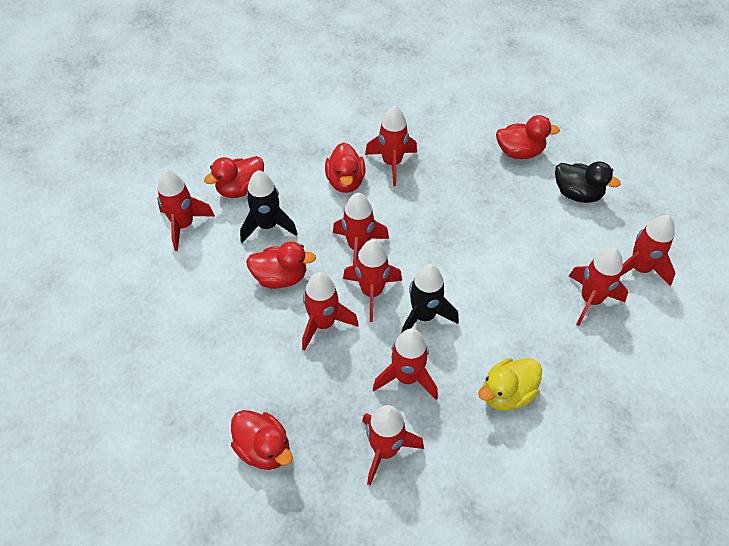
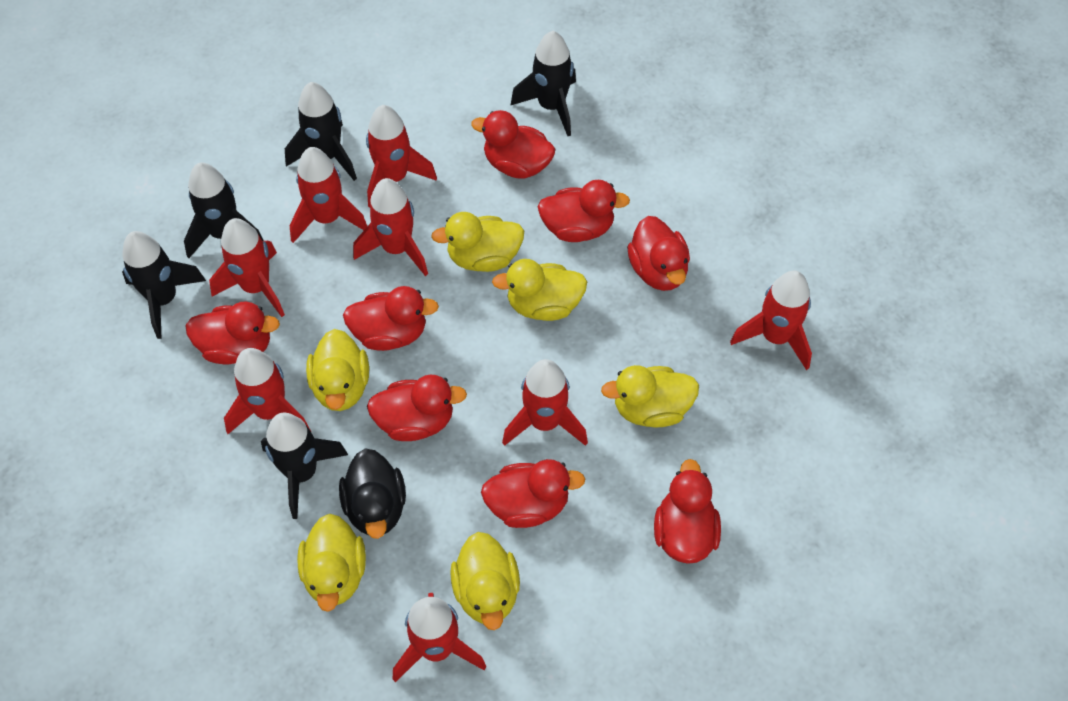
black rocket: [240,170,298,243] [401,264,459,333] = 2 -> [122,231,206,339] [184,162,264,258] [261,413,348,519] [285,82,357,181] [510,31,576,136] = 5
red duck: [204,156,264,198] [231,410,293,470] [246,241,316,289] [325,142,365,193] [496,115,560,159] = 5 -> [185,301,280,364] [343,286,439,351] [367,375,467,441] [471,110,555,179] [481,459,585,528] [538,180,630,242] [627,216,690,291] [654,459,721,564] = 8
red rocket: [157,170,215,251] [302,272,359,351] [333,193,389,265] [343,239,402,322] [362,405,424,486] [365,106,417,186] [373,329,438,400] [569,248,628,326] [620,215,675,286] = 9 -> [209,218,285,317] [224,348,311,434] [290,147,367,243] [353,178,428,276] [366,105,437,208] [393,593,486,682] [502,359,588,446] [730,271,812,370] = 8
yellow duck: [478,358,542,411] = 1 -> [297,514,366,612] [306,329,369,411] [431,212,524,272] [450,532,520,630] [492,259,587,321] [601,365,699,427] = 6

